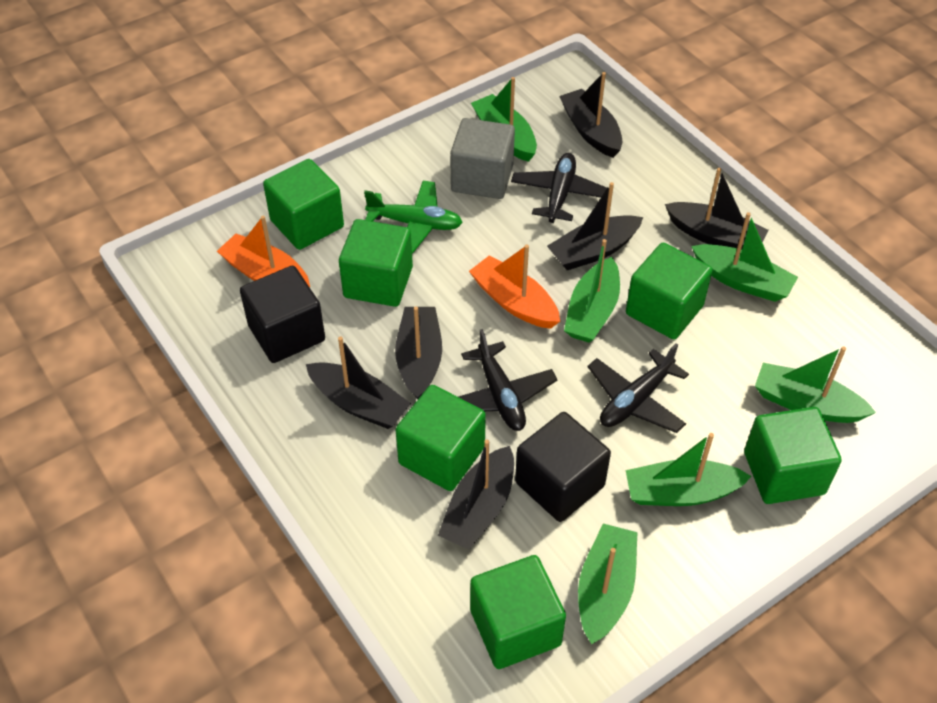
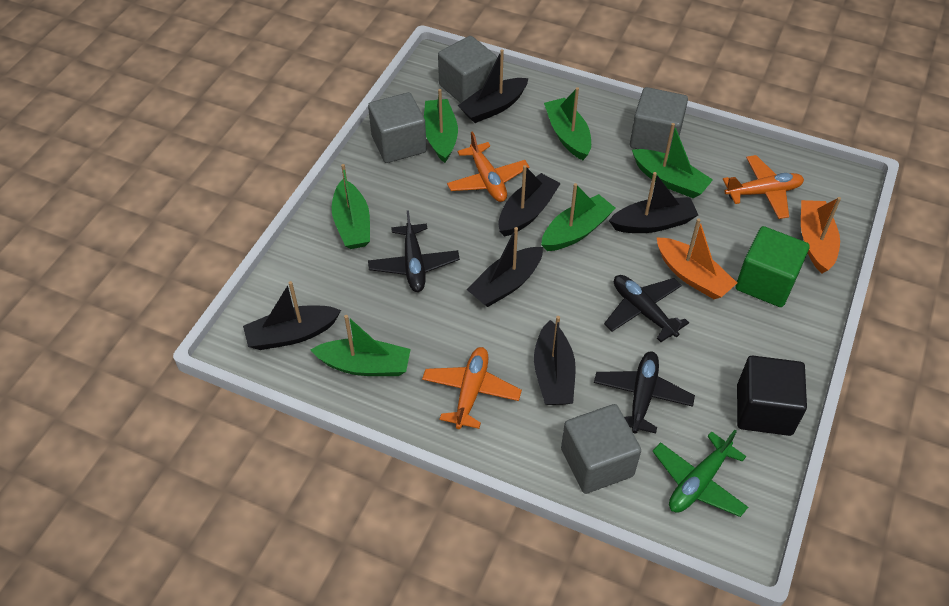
black cube: [240,266,325,363] [515,412,611,522] = 2 -> [737,355,807,436] = 1
green cube: [263,159,344,250] [339,219,413,307] [396,385,486,491] [470,555,566,669] [626,243,713,340] [744,407,842,504] = 6 -> [735,226,810,307] = 1
grey cube: [450,118,515,199] = 1 -> [368,92,427,163] [438,36,497,103] [561,404,641,494] [630,87,688,153] = 4
orange plane: none = 0 -> [422,347,522,429] [447,131,529,202] [723,155,804,219] = 3

